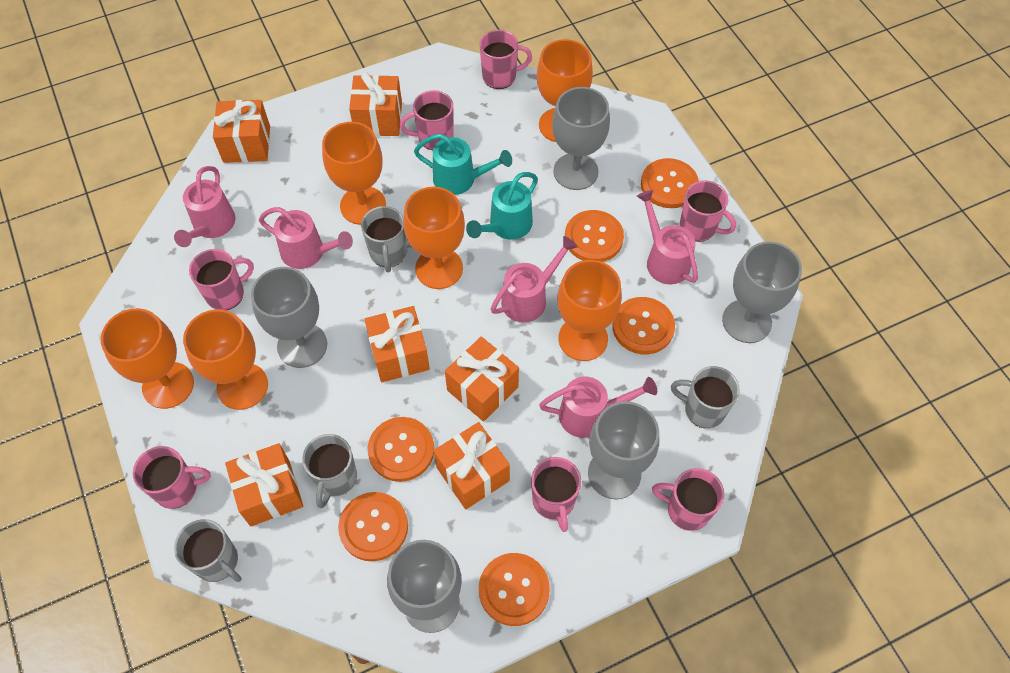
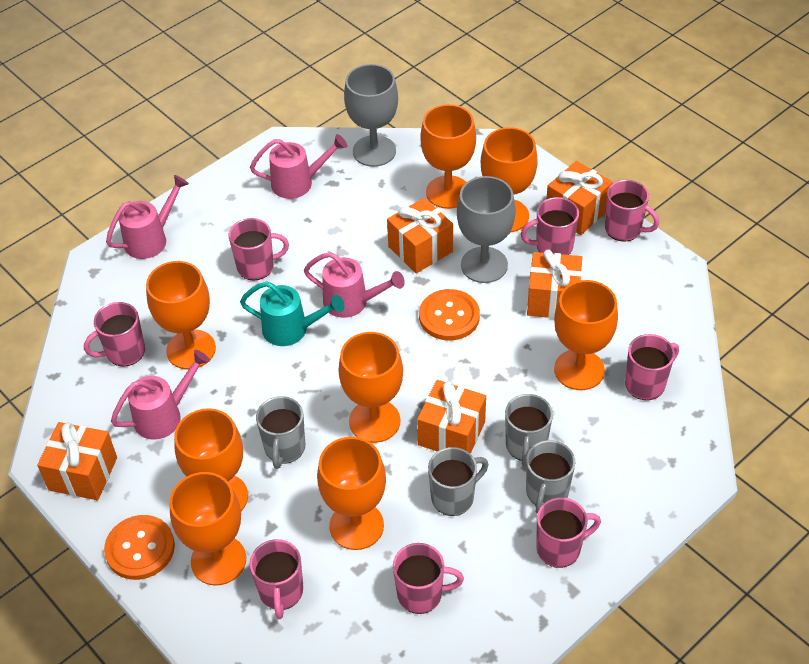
grey goblet: [251,267,327,368] [387,540,462,633] [552,87,610,190] [588,401,659,499] [722,241,802,343] = 5 -> [344,64,398,167] [457,176,516,283] = 2
orange button: [338,492,408,561] [368,417,434,482] [479,553,550,626] [565,210,624,262] [612,297,675,354] [641,158,699,208] = 6 -> [104,515,175,580] [419,289,480,341] = 2
orange gift: [213,100,270,163] [225,443,303,526] [349,72,402,136] [364,306,430,382] [434,422,510,509] [445,337,519,422] = 6 -> [37,422,117,500] [387,198,453,273] [417,380,486,454] [527,250,582,319] [546,161,613,235] = 5
orange goblet: [101,308,194,409] [183,309,268,410] [322,122,386,225] [403,187,465,289] [537,39,593,142] [557,260,622,361] = 6 -> [146,261,216,369] [170,472,246,585] [174,408,248,511] [317,437,386,550] [339,332,403,443] [420,104,476,209] [481,127,538,233] [554,280,618,390] = 8
pink mug: [133,446,211,509] [189,249,254,310] [400,90,453,150] [479,30,532,89] [531,457,581,532] [652,468,724,531] [680,181,736,242] = 7 -> [84,302,145,367] [229,218,289,280] [250,539,303,619] [393,543,464,614] [521,197,579,255] [536,498,601,568] [605,180,659,242] [625,334,679,400] = 8
pink watering can: [174,166,236,247] [259,207,353,269] [491,236,578,323] [539,377,657,438] [637,190,698,285] = 5 -> [106,175,189,259] [111,350,210,440] [250,134,347,199] [304,252,405,318] = 4
turquoise watering can: [414,134,512,195] [466,172,538,240] = 2 -> [240,281,345,346] = 1

